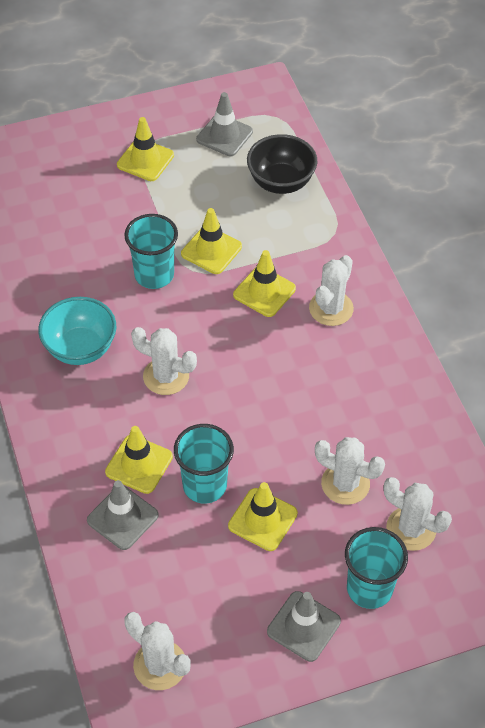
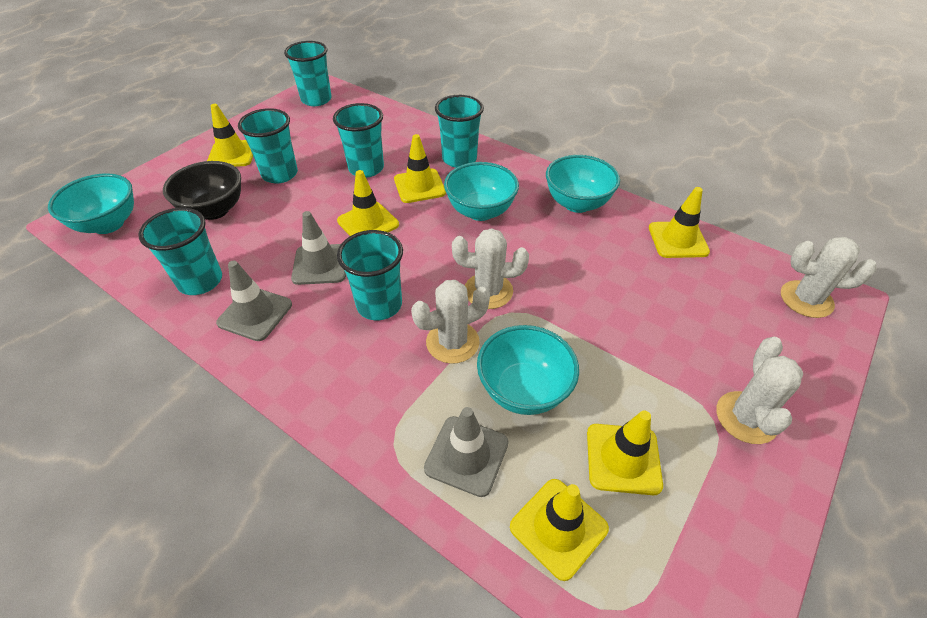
turquoise bowl: [38,297,116,365] = 1 -> [48,173,134,234] [444,162,519,221] [477,325,579,415] [546,155,620,213] = 4
turquoise cup: [124,214,178,289] [174,424,234,504] [345,527,408,609] = 3 -> [138,208,222,295] [238,108,298,183] [284,41,332,106] [333,103,384,178] [337,230,403,320] [435,95,484,168] = 6
white cactus: [124,612,191,690] [131,327,197,395] [309,255,354,326] [315,437,385,505] [384,477,452,551] = 5 -> [411,280,490,364] [452,228,529,309] [716,337,803,444] [781,237,877,318] = 4
yellow traffic cone: [105,426,173,494] [117,117,174,181] [181,208,242,274] [228,482,298,551] [233,250,296,317] = 5 -> [207,104,253,167] [337,170,399,236] [394,134,446,203] [510,479,609,581] [587,410,663,495] [649,187,710,258] = 6

